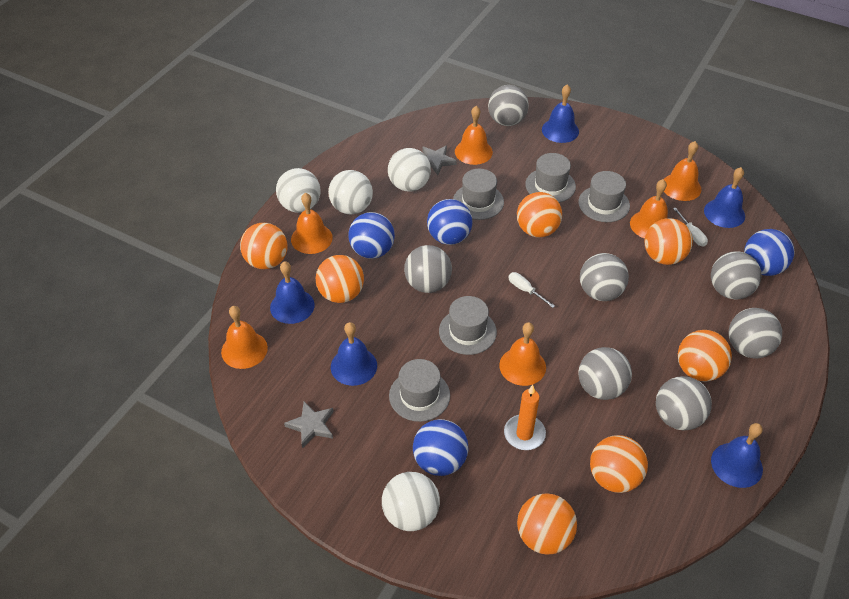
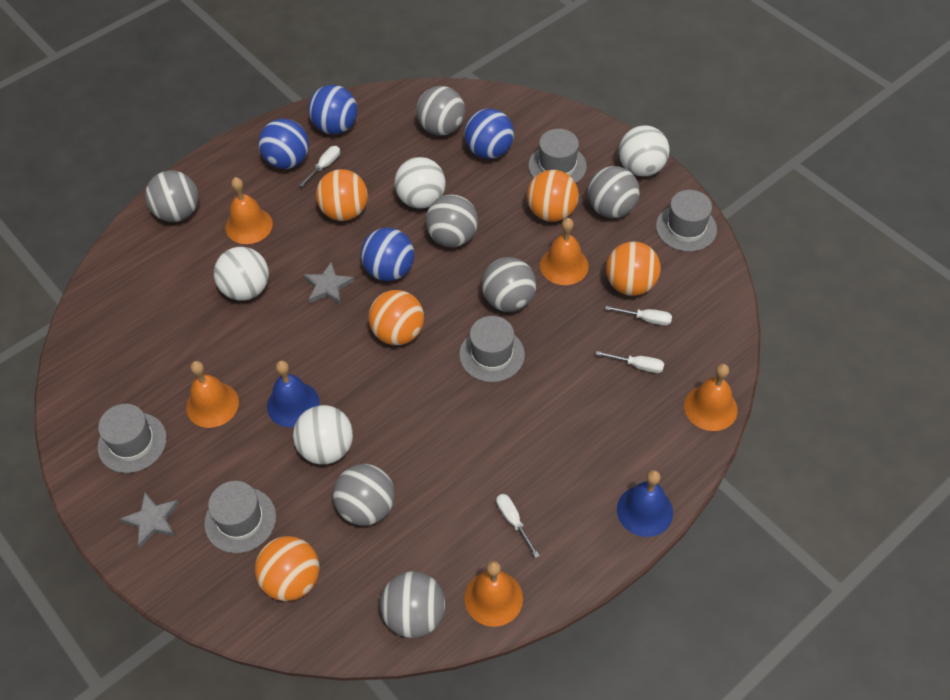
blue bell: [270,261,315,324] [331,322,377,386] [542,85,579,143] [704,167,745,228] [711,423,763,488] = 5 -> [267,360,320,427] [617,470,673,537] = 2
orange ball: [240,223,287,269] [316,255,364,303] [517,192,562,237] [517,493,577,555] [590,435,648,493] [645,218,693,265] [678,330,732,382] = 7 -> [255,536,320,601] [316,169,368,221] [369,290,424,345] [527,170,579,222] [606,242,661,296] = 5
orange bell: [221,306,268,369] [291,193,333,254] [455,106,493,165] [499,322,546,386] [630,179,668,239] [664,141,701,201] = 6 -> [186,361,239,428] [226,177,273,244] [465,561,523,627] [540,218,589,285] [684,364,738,431] = 5
orange candle: [504,385,546,450] = 1 -> none = 0
white screwdriver: [508,272,555,308] [673,208,708,247] = 2 -> [299,146,340,187] [496,494,540,558] [596,351,664,373] [605,306,672,326] = 4

